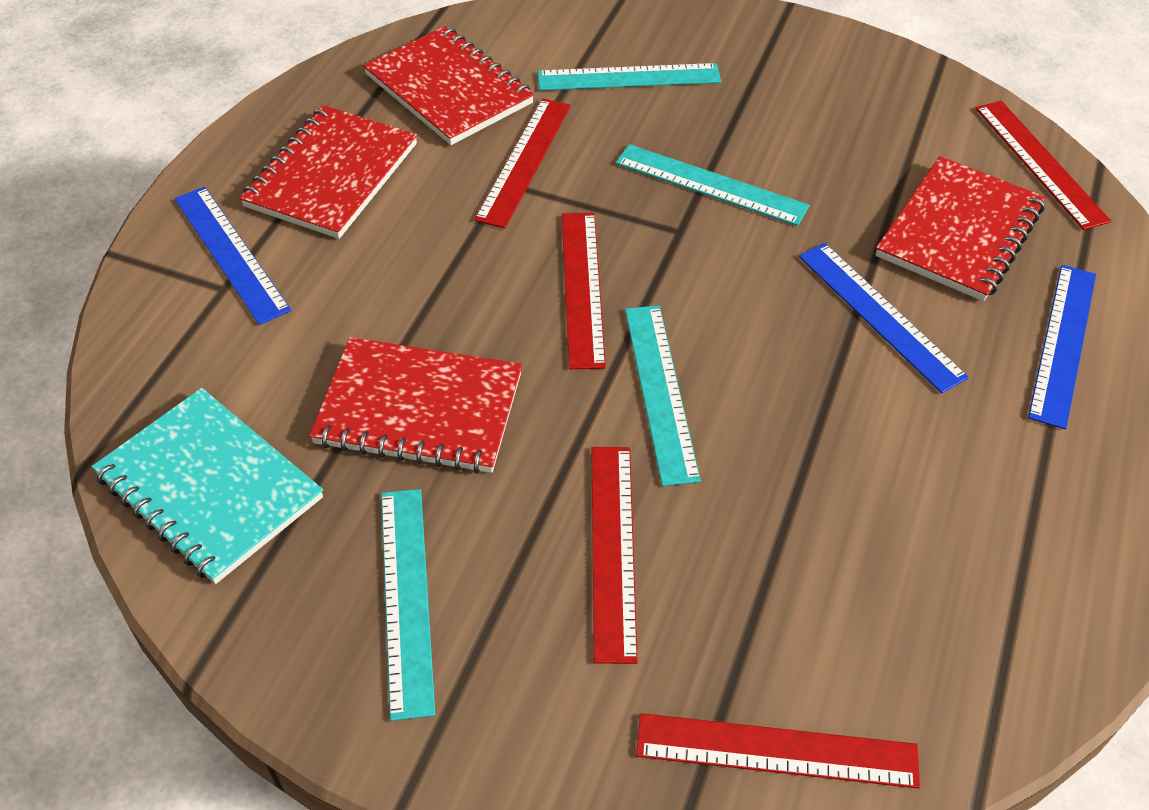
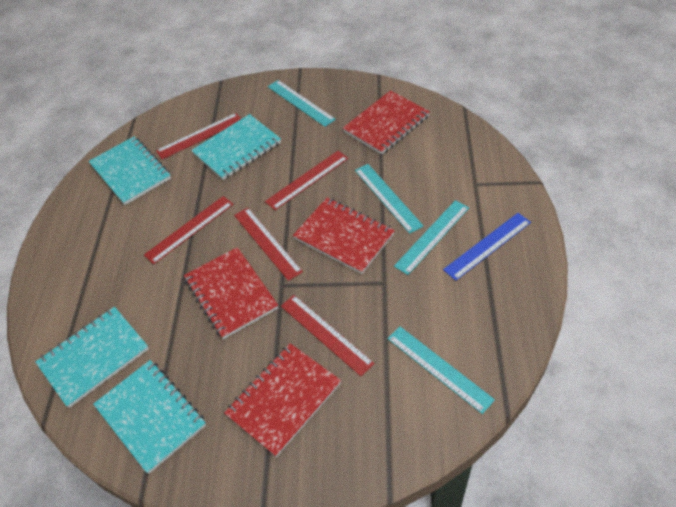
blue ruler: [175,187,291,325] [799,243,969,393] [1028,265,1096,429] = 3 -> [443,213,531,281] = 1
turquoise notebook: [92,388,323,584] = 1 -> [35,307,149,408] [88,136,171,205] [93,360,206,474] [191,114,281,180] = 4

